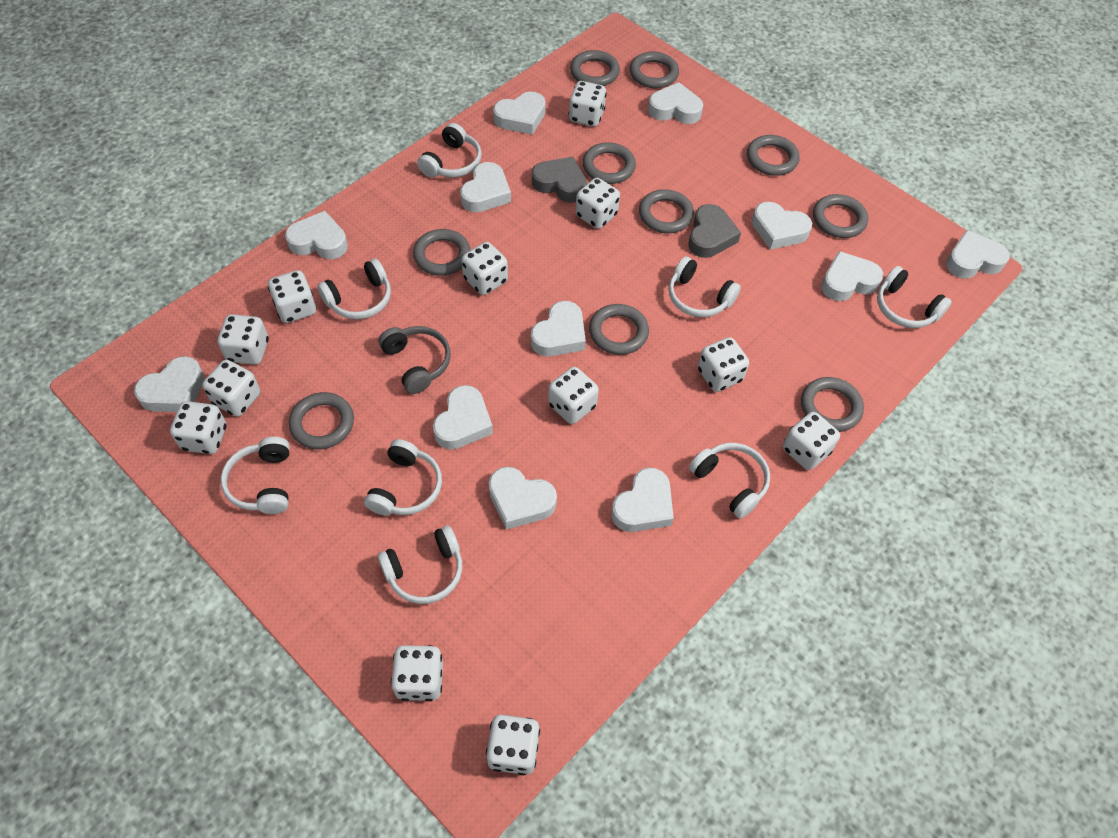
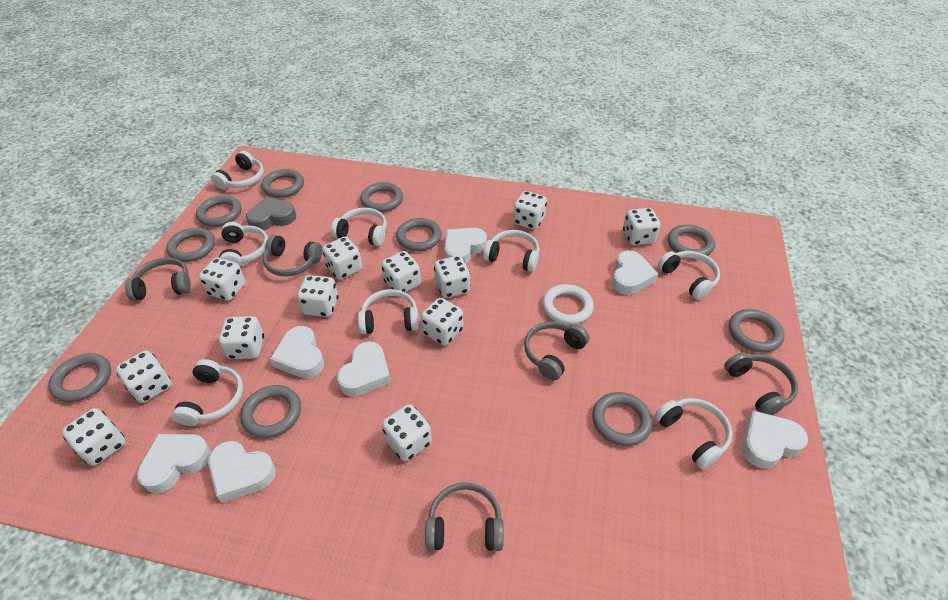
grey headphones: [378,326,451,394] = 1 -> [125,258,191,301] [263,235,322,277] [425,482,504,551] [524,322,589,381] [724,352,798,415] = 5
grey heart: [532,157,587,203] [688,204,741,258] = 2 -> [246,197,296,231] = 1
white heart: [134,356,204,412] [285,211,348,259] [433,385,493,449] [460,162,511,212] [489,467,557,530] [493,92,546,135] [531,301,586,356] [611,468,674,532] [648,82,703,124] [752,202,812,250] [821,251,883,301] [946,230,1010,279] = 12 -> [137,434,211,493] [208,441,276,503] [270,326,324,378] [337,341,391,397] [444,228,487,264] [612,250,658,295] [742,411,808,469] = 7
white ring: none = 0 -> [543,284,594,325] = 1

